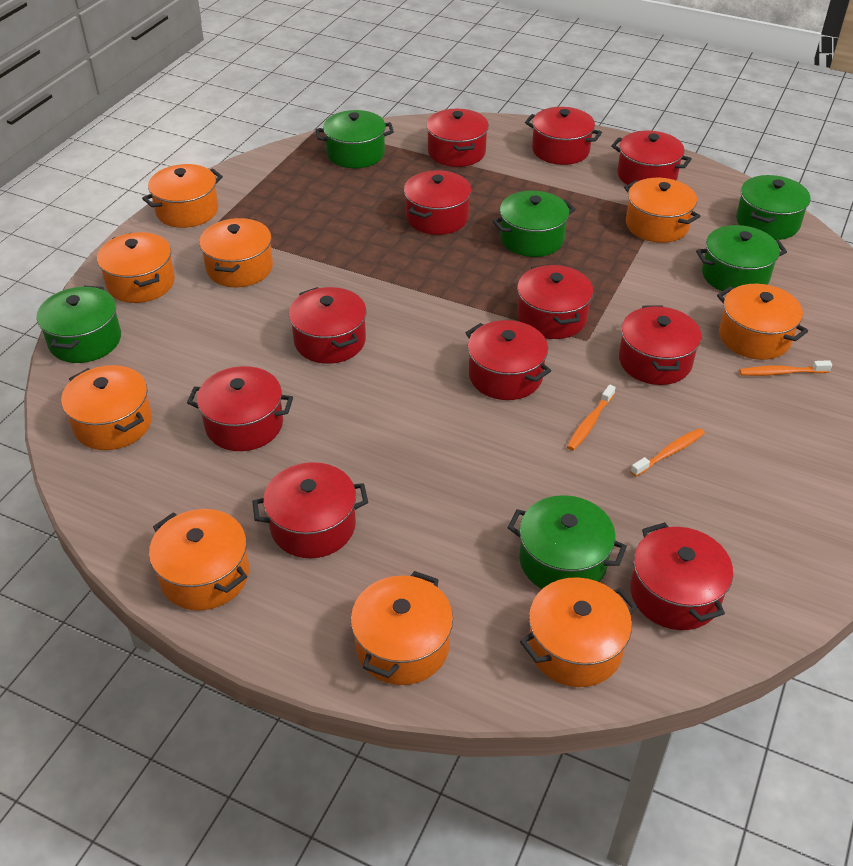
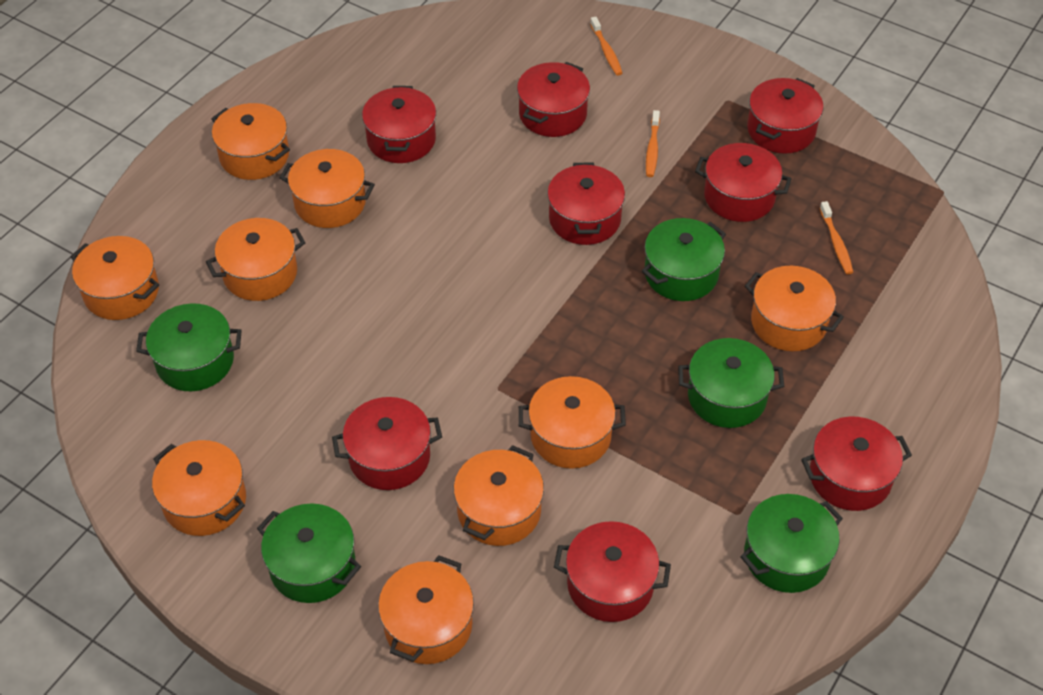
green pot: [37,286,121,363] [316,110,394,168] [492,191,576,257] [507,495,627,589] [696,225,787,293] [736,175,810,240] = 6 -> [136,303,242,391] [257,503,361,603] [642,218,726,301] [678,338,784,428] [740,494,843,593] = 5
red pot: [187,366,293,451] [252,462,368,558] [289,287,367,364] [404,170,471,235] [426,109,489,167] [466,320,551,400] [517,264,593,339] [525,107,602,165] [611,131,692,185] [619,306,702,385] [630,522,733,630] = 11 -> [332,397,442,490] [362,86,436,163] [517,62,590,137] [547,162,625,245] [554,521,671,622] [695,143,792,222] [747,78,823,154] [801,416,912,511] = 8

